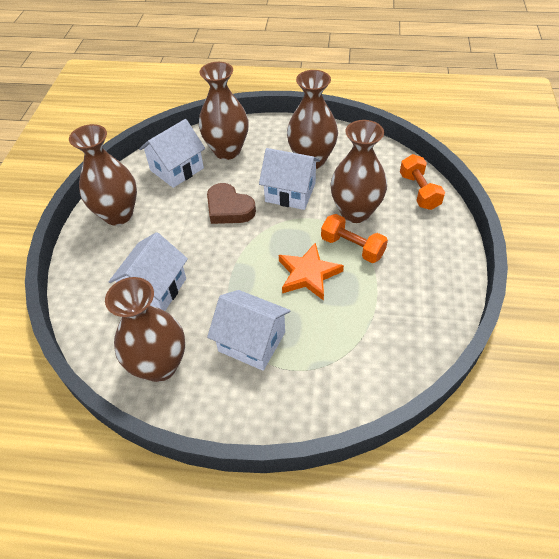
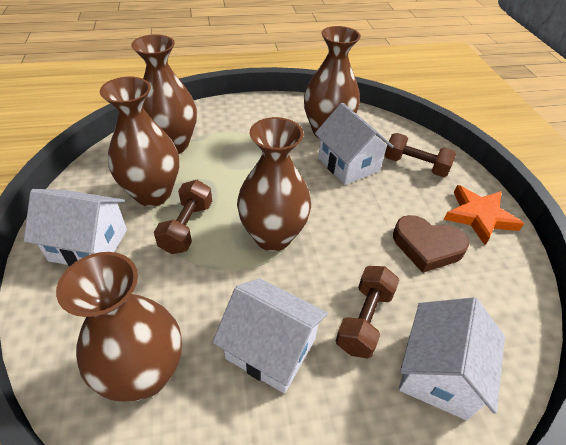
brown dumbbell: none = 0 -> [154,180,212,254] [336,266,399,359] [384,133,456,177] = 3
orange dumbbell: [321,214,388,263] [400,154,445,210] = 2 -> none = 0

